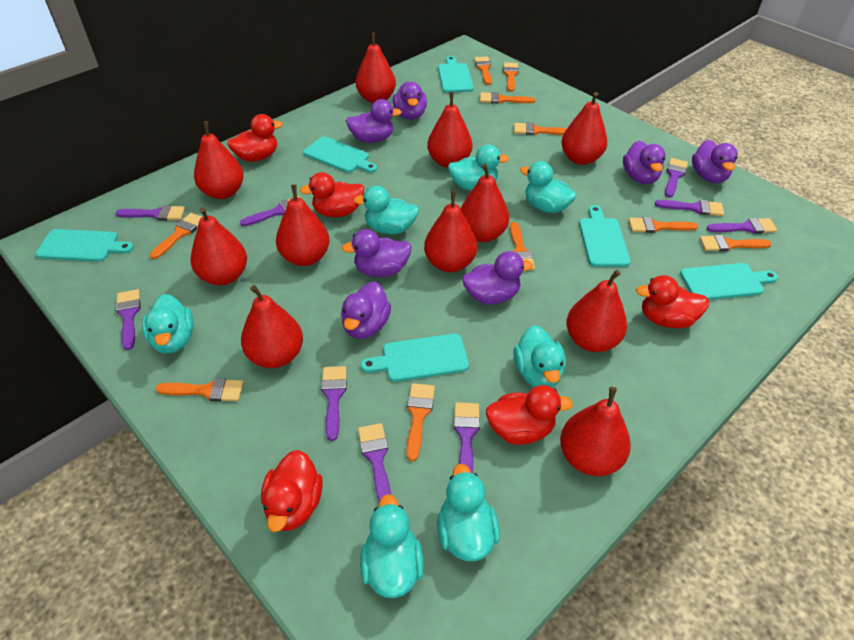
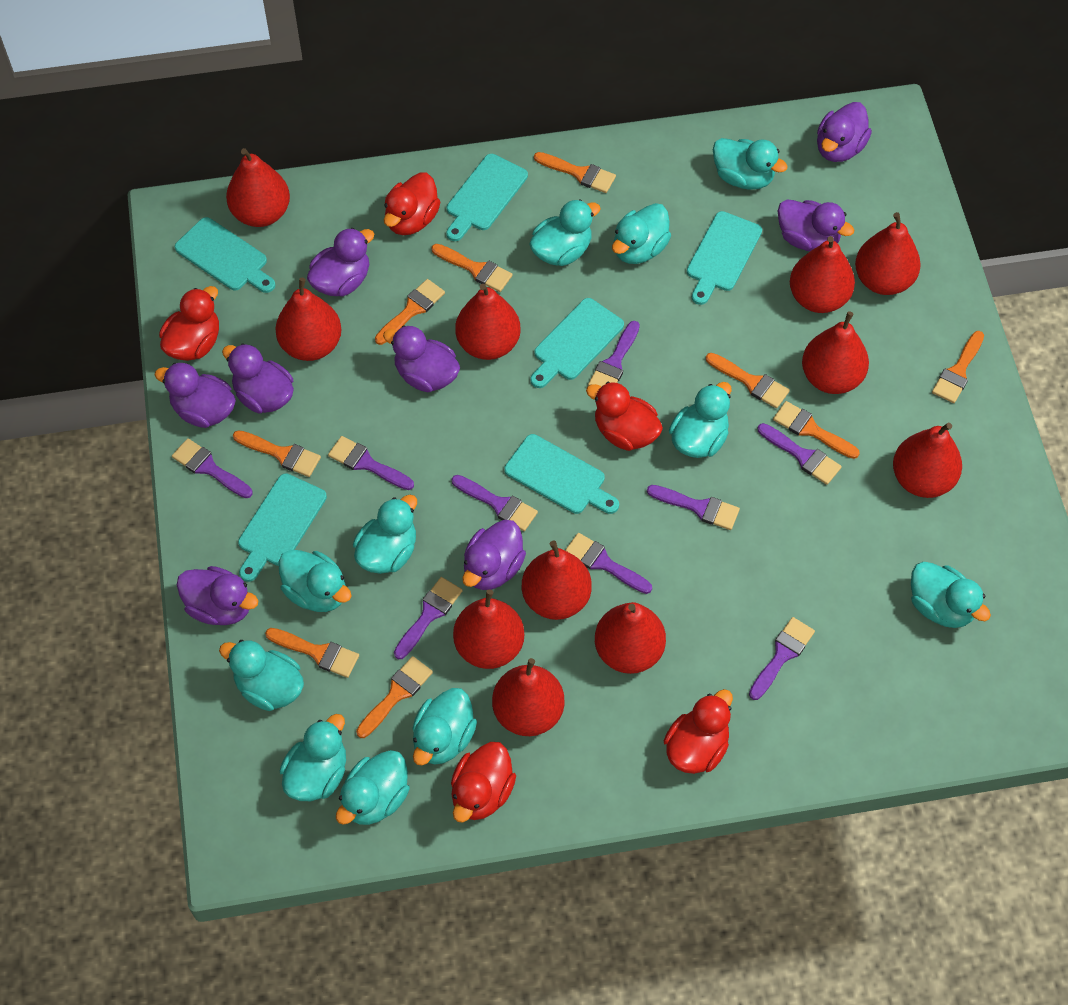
orange brush: [150,213,202,259] [156,378,244,402] [407,383,435,461] [474,56,492,85] [480,92,535,104] [503,62,519,92] [510,222,535,270] [514,123,567,135] [629,217,698,233] [700,235,772,252] = 10 -> [233,430,321,477] [265,628,359,678] [356,656,433,738] [375,279,445,345] [431,244,513,292] [534,152,616,193] [706,353,790,408] [773,401,860,459] [932,331,984,403] = 9
purple duck: [341,229,412,277] [341,281,391,339] [346,99,402,143] [393,82,427,120] [462,251,533,305] [623,141,666,184] [692,140,738,183] = 7 -> [155,363,236,428] [177,566,258,625] [222,343,294,414] [307,228,374,297] [383,325,460,392] [462,520,526,590] [778,199,854,251] [817,102,872,162] = 8
turquoise duck: [142,294,194,353] [353,186,419,234] [360,494,424,598] [437,464,500,561] [448,145,509,190] [514,325,566,387] [520,161,577,213] = 7 -> [219,640,304,711] [279,550,351,612] [280,714,346,801] [336,750,410,825] [353,495,417,574] [412,688,477,765] [529,199,601,266] [612,203,671,264] [669,382,732,458] [713,138,788,190] [911,562,991,628] = 11

